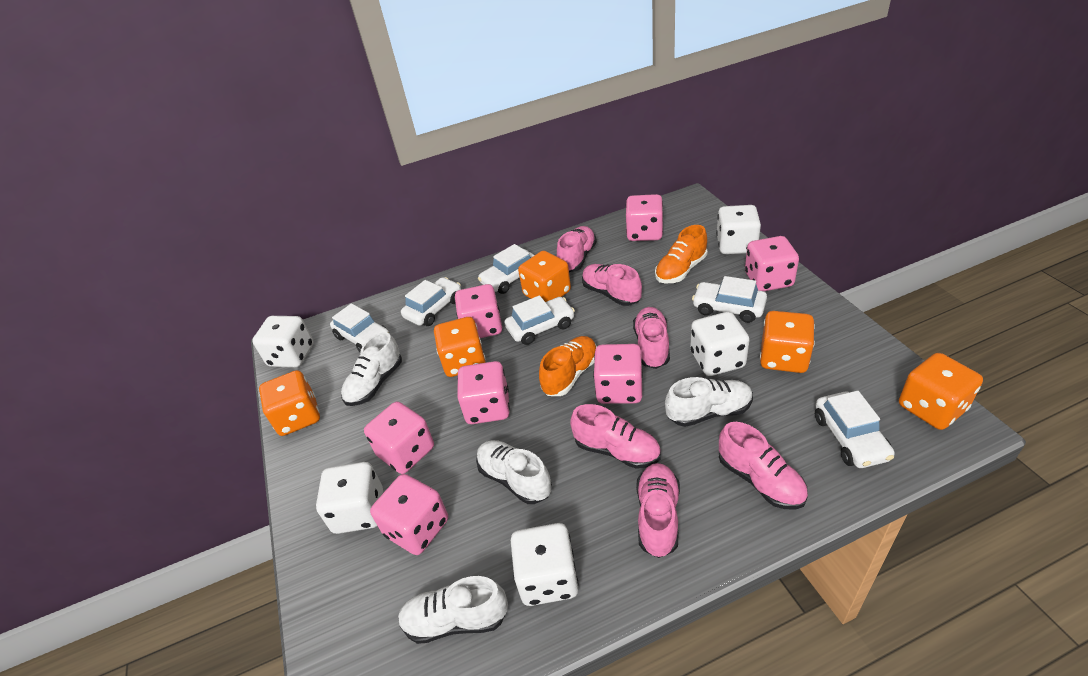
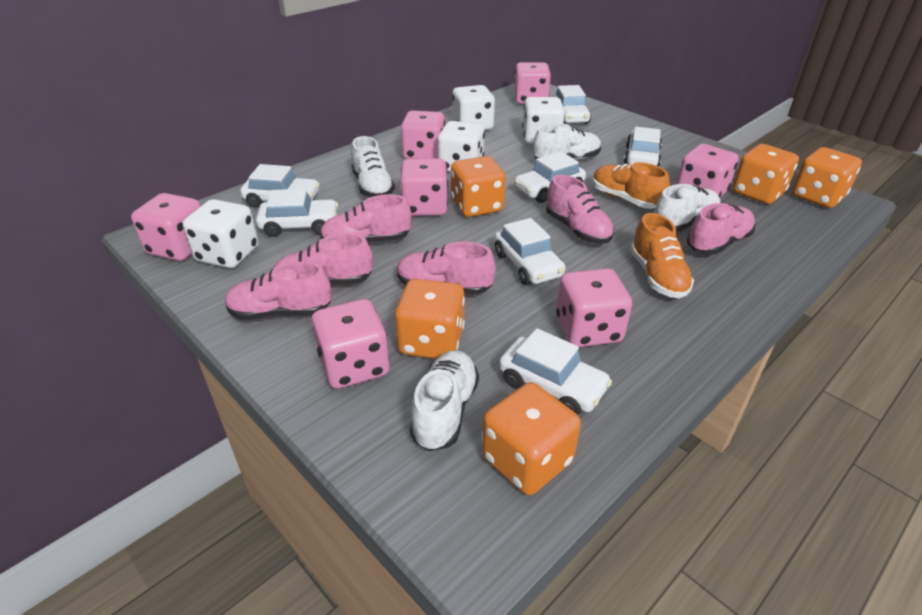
white car: [330,303,390,352] [401,277,461,326] [478,244,534,294] [505,295,575,345] [692,276,767,323] [815,391,895,468] = 6 -> [240,164,320,208] [256,189,338,237] [494,218,565,285] [499,328,612,415] [514,151,586,203] [553,85,591,124] [624,127,662,167] = 7
white dice: [252,316,314,367] [316,462,383,534] [511,523,578,606] [690,312,749,376] [716,205,761,254] = 5 -> [183,199,259,268] [438,121,485,172] [452,85,495,130] [522,97,565,144] = 4

